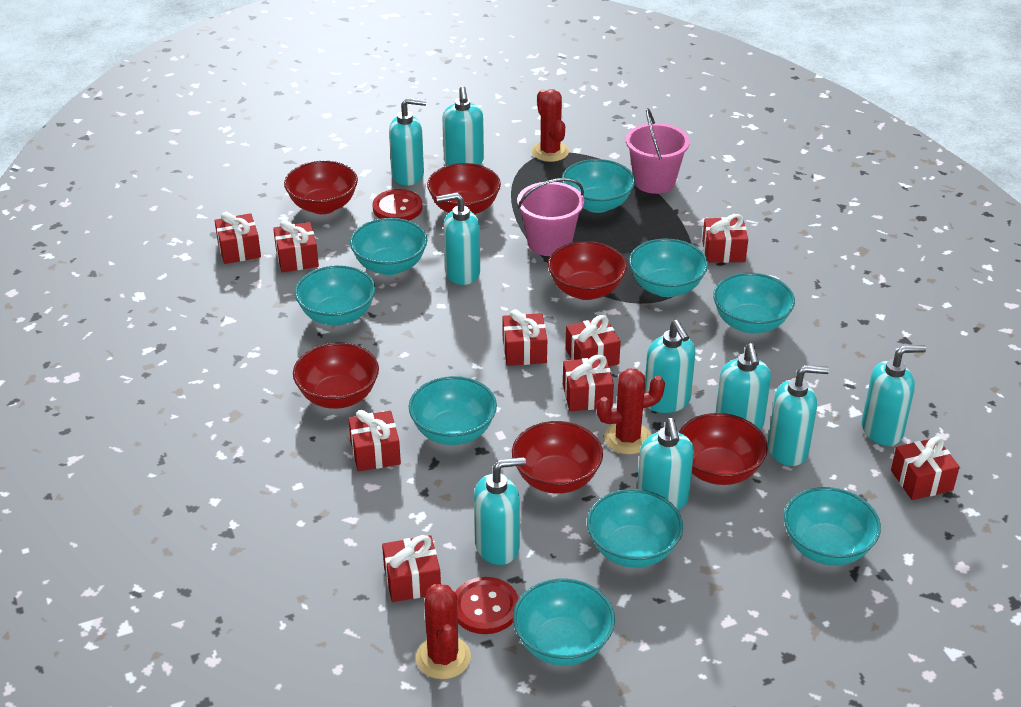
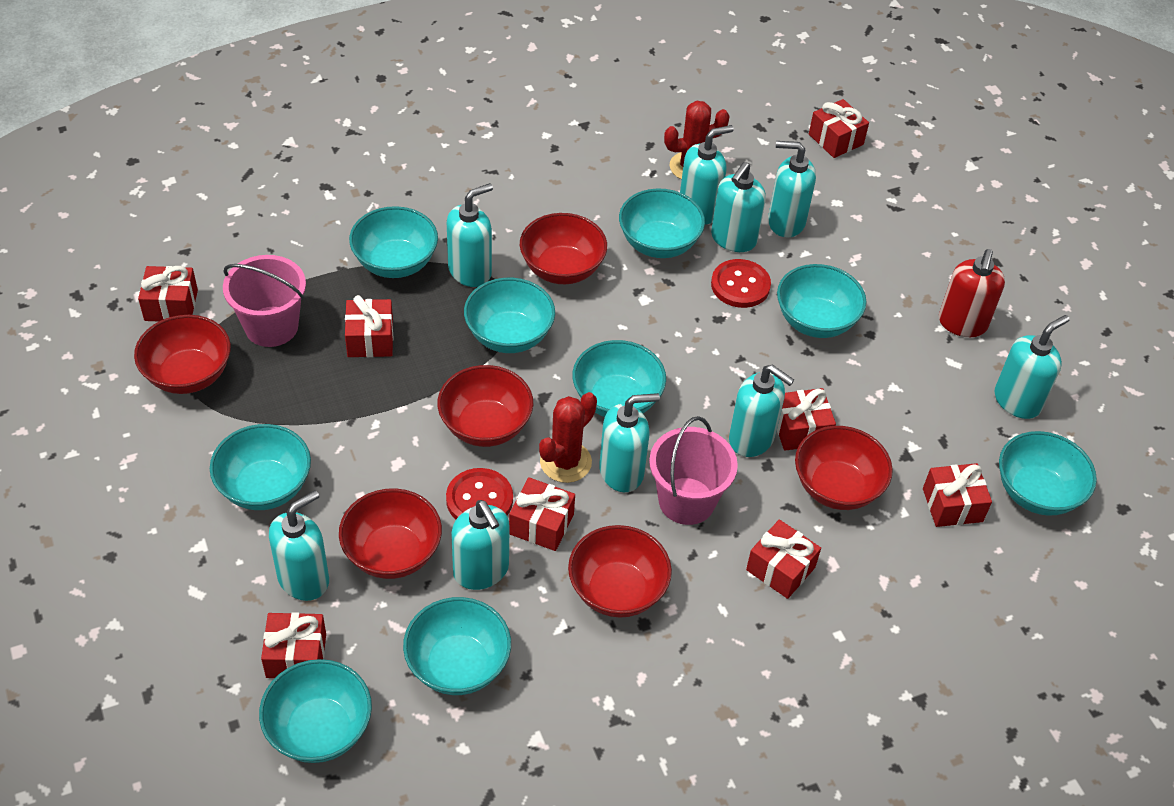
red cactus: [416,584,471,679] [532,89,569,162] [596,368,665,455] = 3 -> [539,392,597,483] [664,101,730,180] = 2
red gift: [215,212,261,264] [273,220,319,273] [348,410,401,472] [382,535,441,602] [503,309,547,366] [563,354,614,411] [565,315,621,367] [702,214,748,263] [891,436,960,500] = 9 -> [138,266,198,321] [261,612,326,678] [345,295,393,357] [509,477,575,551] [746,519,821,599] [777,388,836,451] [809,99,869,158] [923,463,992,527] = 8
red soap dispenser: none = 0 -> [939,249,1005,337] = 1

